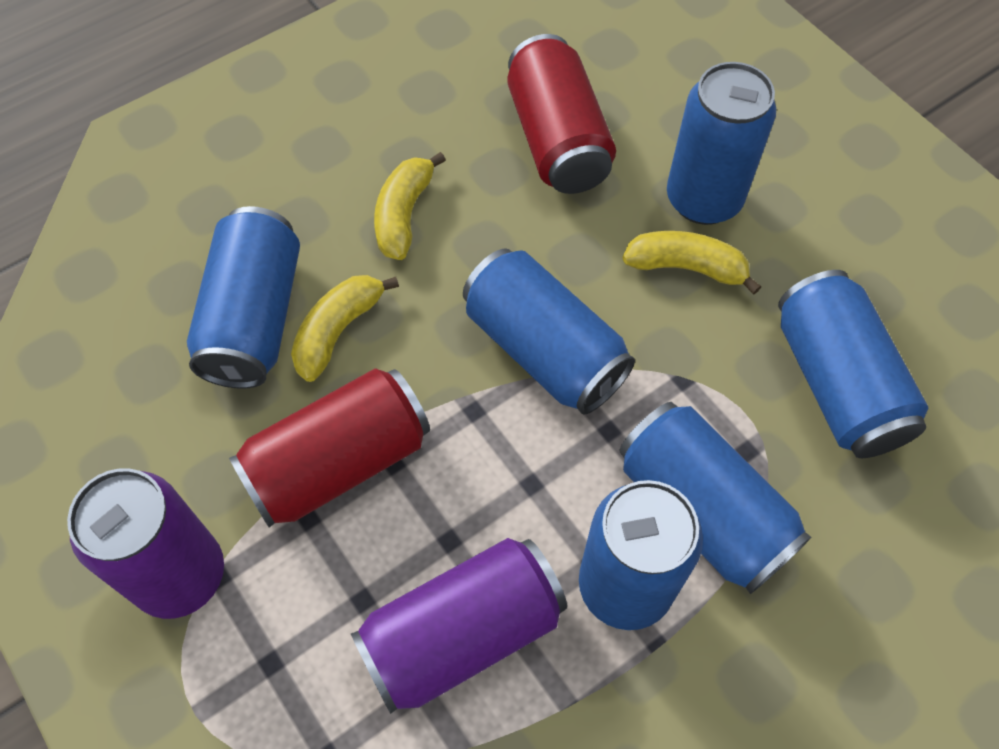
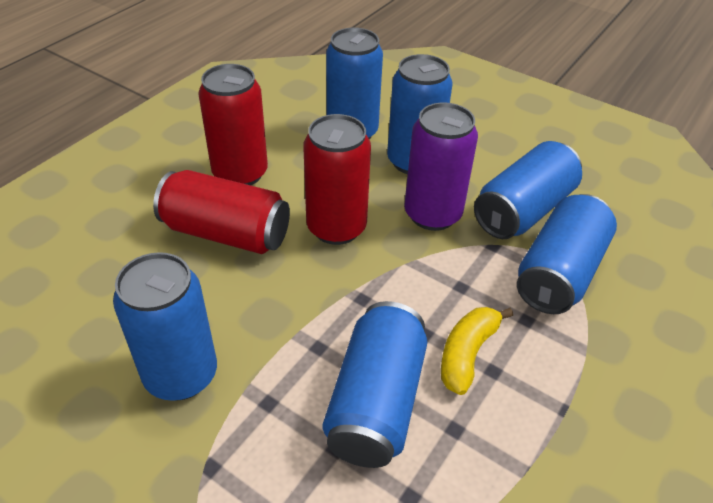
purple can: [67,468,224,619] [351,538,567,714] = 2 -> [404,102,478,231] = 1
red can: [229,368,430,527] [507,34,616,194] = 2 -> [153,170,290,254] [198,64,268,185] [303,114,371,245] = 3
yellow banana: [291,275,399,382] [374,152,446,260] [623,231,761,294] = 3 -> [441,307,513,395] = 1

